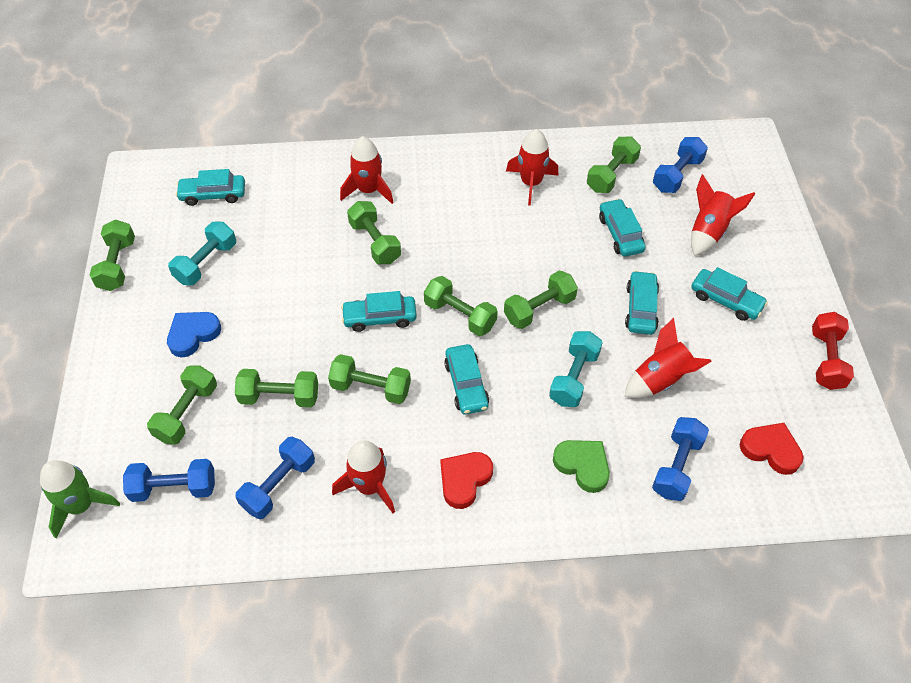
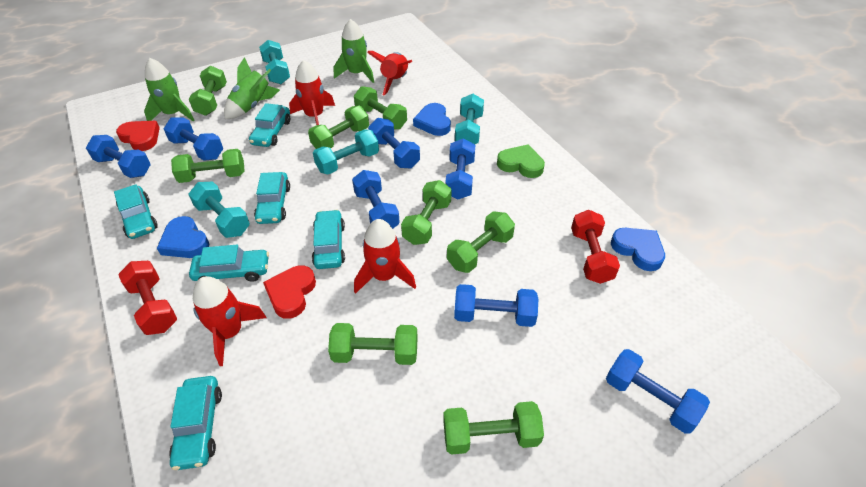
blue dumbbell: [123,459,215,502] [235,437,315,519] [652,417,709,501] [653,137,708,193] = 4 -> [86,135,151,178] [164,117,223,161] [352,170,400,229] [368,118,420,168] [445,138,475,199] [454,284,538,327] [606,349,710,434] = 7
blue heart: [167,312,221,357] = 1 -> [157,216,209,258] [413,103,451,136] [611,228,665,271] = 3
green rocket: [40,460,120,539] = 1 -> [144,58,194,121] [224,57,280,119] [334,19,374,83] = 3
red dumbbell: [812,312,854,390] = 1 -> [118,261,177,335] [571,210,620,284] = 2
red rocket: [332,440,395,513] [340,136,394,204] [506,129,558,206] [625,318,712,398] [691,174,755,256] = 5 -> [193,276,267,366] [289,60,335,125] [354,219,416,294] [367,51,412,95] = 4
turquoise dumbbell: [168,222,236,286] [549,331,603,407] = 2 -> [188,182,250,238] [259,40,290,84] [313,130,379,174] [455,94,484,144] = 4

